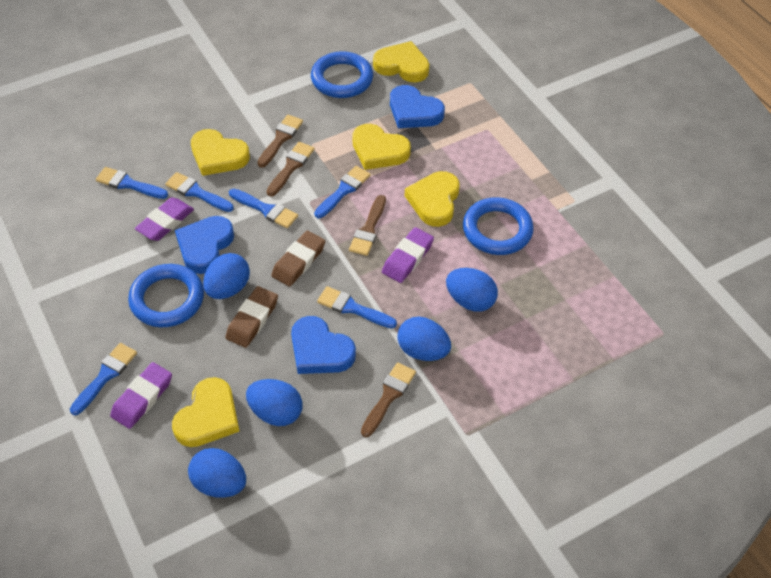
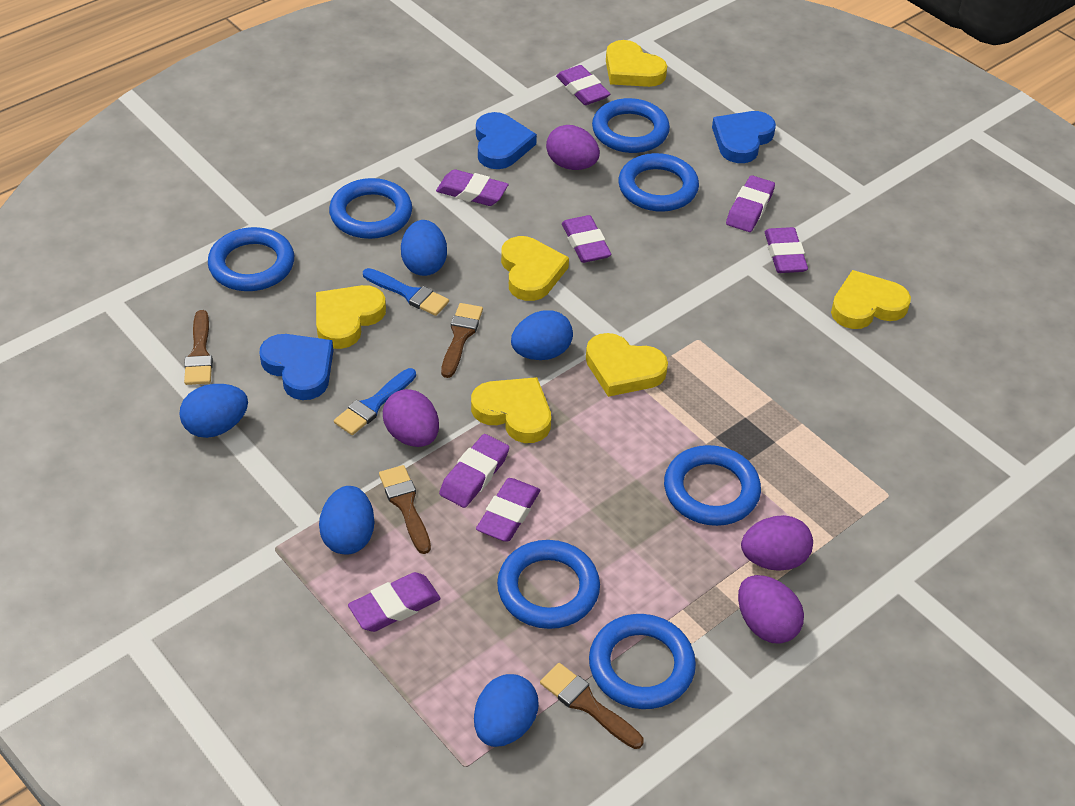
blue brush: [70,343,137,415] [96,167,168,199] [165,172,234,212] [229,189,298,228] [314,166,371,218] [317,286,397,328] = 6 -> [334,368,416,435] [363,268,449,316] = 2
blue ring: [128,264,204,327] [311,51,373,98] [463,197,534,255] = 3 -> [208,227,294,291] [329,178,412,239] [497,540,600,629] [589,614,696,709] [592,98,670,153] [618,153,699,212] [664,445,761,526] = 7
brown eraser: [225,286,278,348] [271,231,325,286] = 2 -> none = 0
purple egg: none = 0 -> [383,389,439,447] [546,125,600,170] [738,575,804,644] [741,515,813,571] = 4
purple eraser: [110,362,172,429] [135,197,194,241] [382,227,434,283] = 3 -> [348,572,441,632] [436,169,508,206] [439,434,509,508] [476,478,540,541] [556,65,610,105] [562,215,611,263] [726,175,775,232] [765,227,808,273] = 8
yellow heart: [172,377,240,447] [191,129,250,176] [352,124,411,170] [373,41,429,82] [405,171,460,227] = 5 -> [316,285,386,349] [471,377,551,443] [501,236,569,301] [586,333,668,397] [606,40,667,87] [831,270,911,329] = 6

